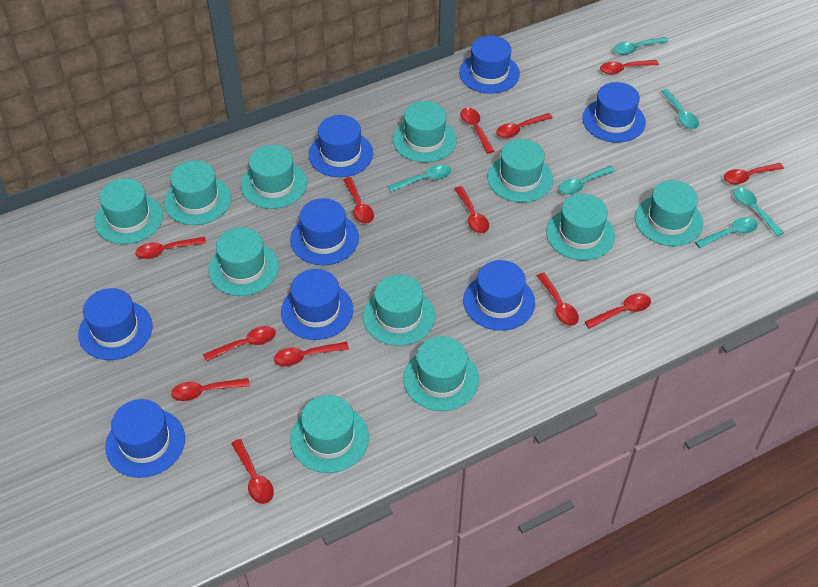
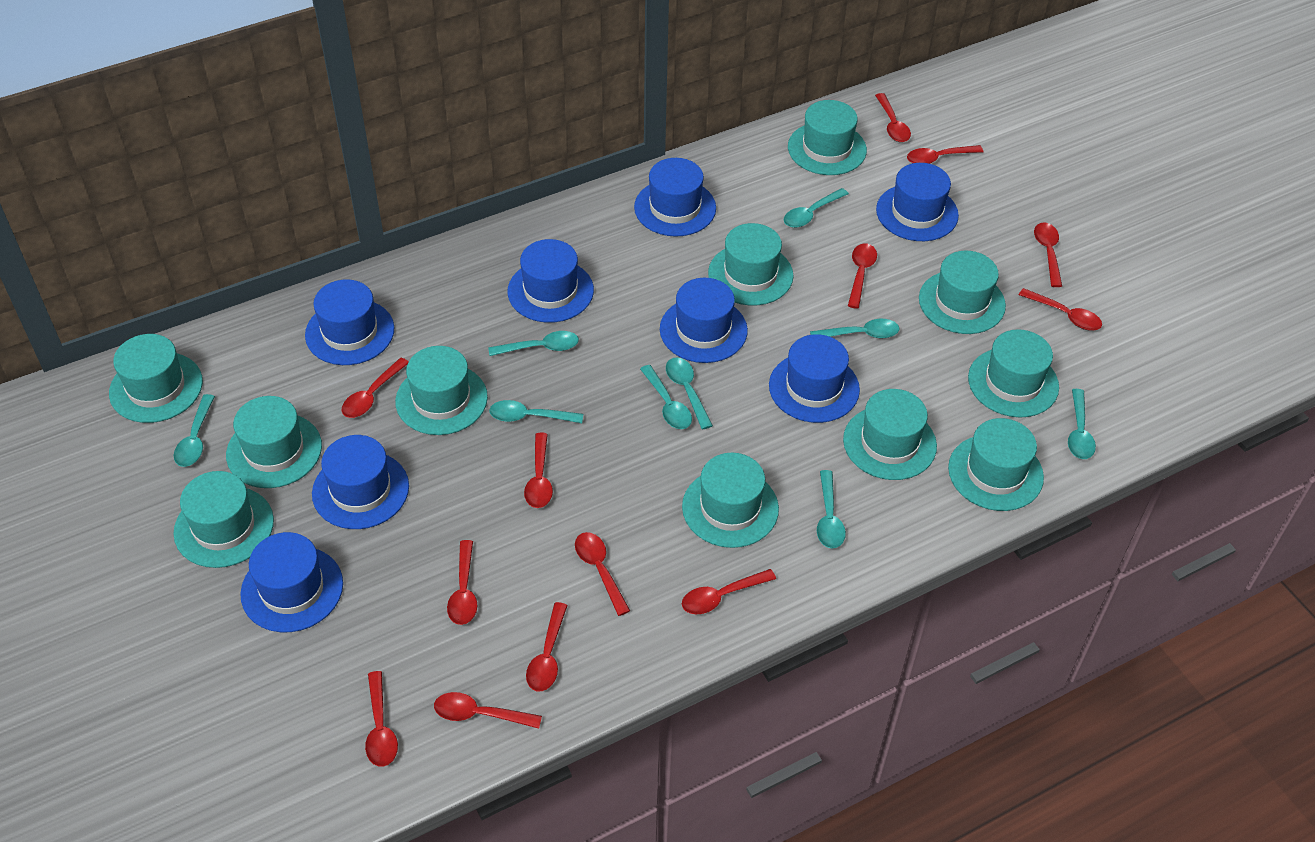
turquoise spoon: [388,164,451,192] [559,166,615,195] [614,37,669,55] [661,89,699,129] [695,217,758,248] [733,187,784,236] = 6 -> [174,394,215,467] [488,331,579,356] [489,400,583,423] [640,365,692,429] [666,357,713,430] [784,188,849,228] [810,319,899,338] [817,470,846,549] [1068,389,1096,459] = 9

